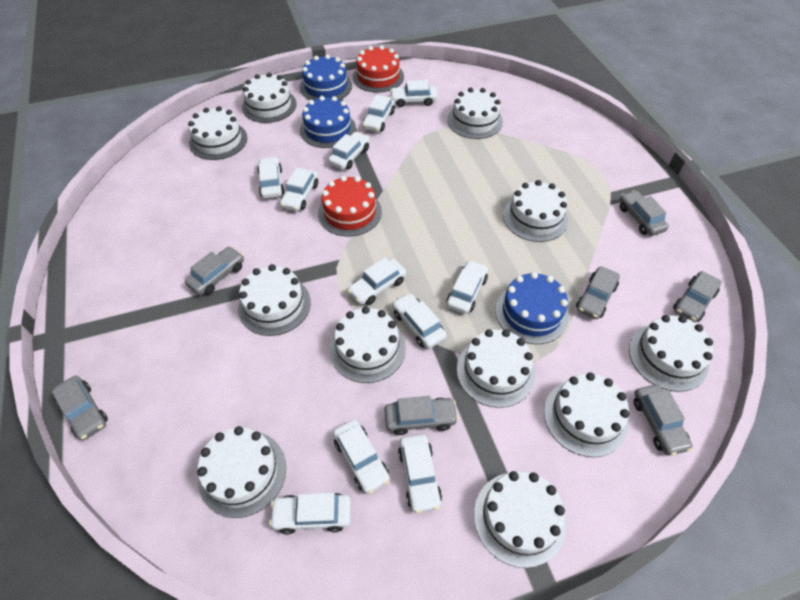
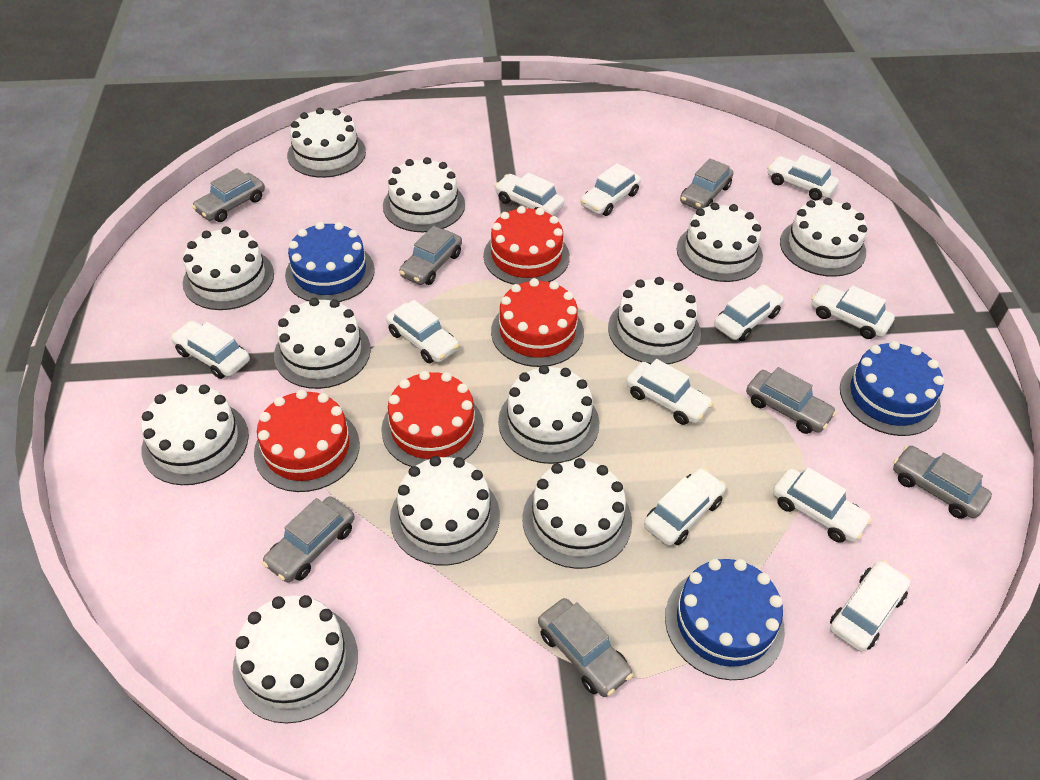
red cake: [318,176,382,237] [353,45,404,93] = 2 -> [254,390,360,492] [381,371,484,467] [483,206,570,285] [491,278,584,367] = 4
white cake: [188,106,247,160] [197,426,286,518] [238,264,311,336] [242,73,297,123] [330,306,406,383] [447,88,503,139] [457,329,535,408] [474,471,566,568] [503,180,568,242] [544,373,630,457] [629,315,713,392] = 11 -> [141,384,249,485] [183,227,274,310] [233,595,358,723] [274,298,371,389] [287,108,366,178] [383,157,465,232] [390,456,500,566] [498,365,599,464] [522,458,632,569] [608,277,701,364] [677,203,763,282] [780,198,867,277] = 12

